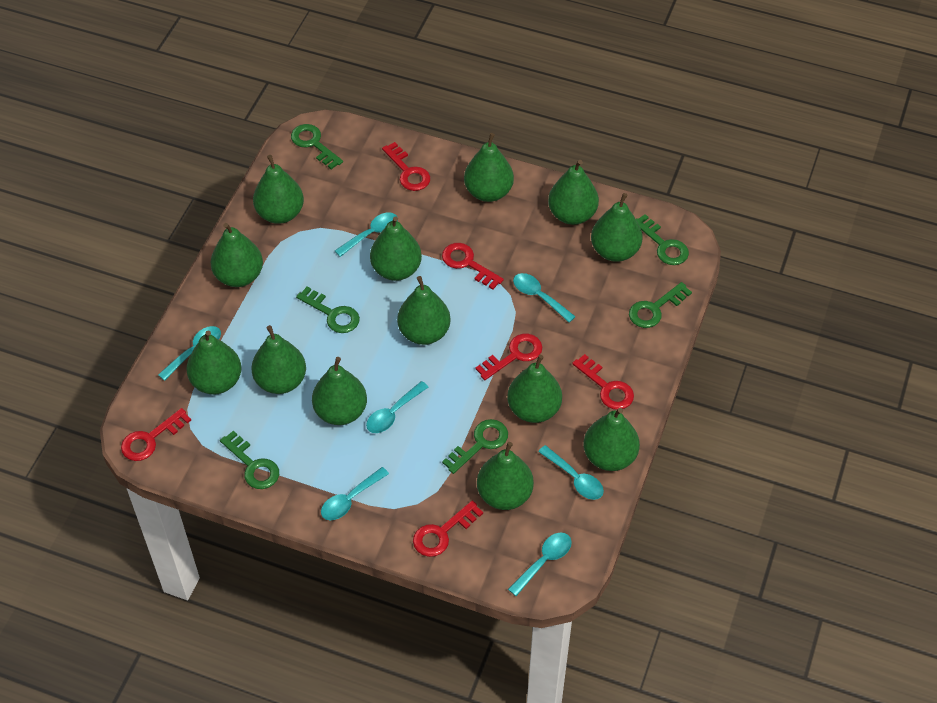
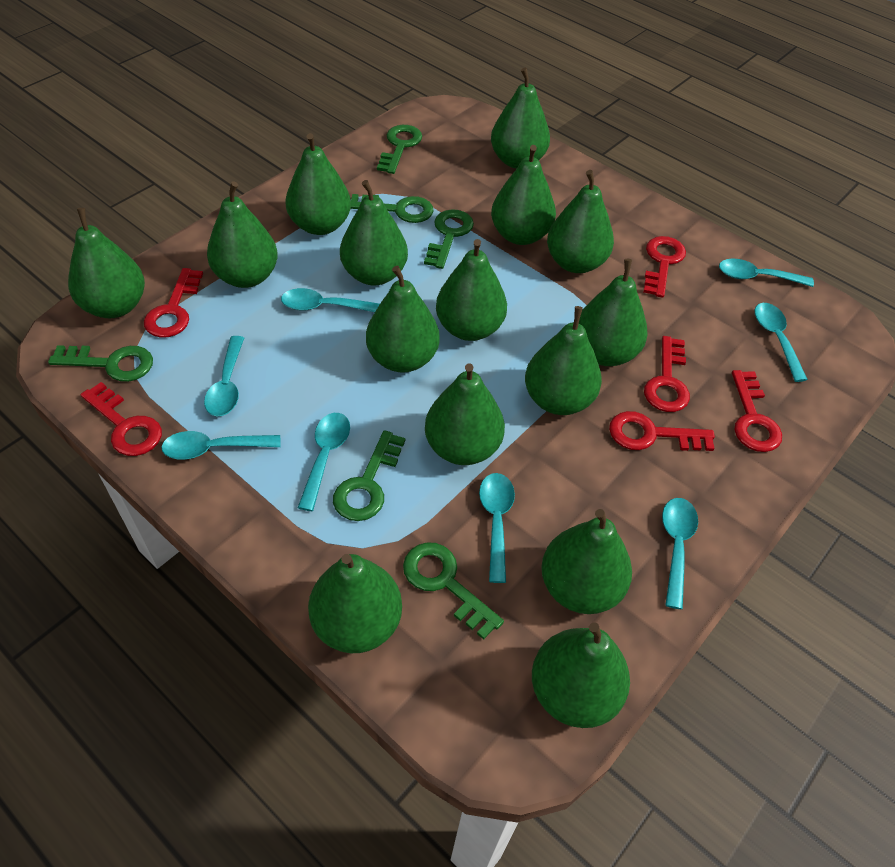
green pear: [186,331,242,395] [211,223,263,287] [251,325,306,394] [253,155,304,224] [312,357,367,425] [370,216,422,281] [397,276,451,345] [464,133,514,202] [477,442,534,510] [507,355,562,423] [548,160,599,225] [583,408,640,471] [591,193,642,262] = 13 -> [68,208,145,318] [207,182,278,288] [286,133,351,235] [308,554,402,653] [340,180,408,285] [366,266,440,373] [425,363,505,465] [436,239,507,341] [491,68,550,169] [491,145,556,245] [525,306,602,415] [532,622,630,728] [541,509,632,614] [547,170,614,273] [579,259,648,366] = 15
turquoise spoon: [158,326,221,381] [321,467,389,520] [335,212,397,257] [366,381,428,433] [508,532,572,596] [513,273,576,323] [538,445,604,500] = 7 -> [161,431,280,459] [204,336,244,417] [281,288,380,312] [298,413,350,511] [479,473,515,583] [662,498,698,609] [719,259,814,287] [755,303,808,382] = 8

